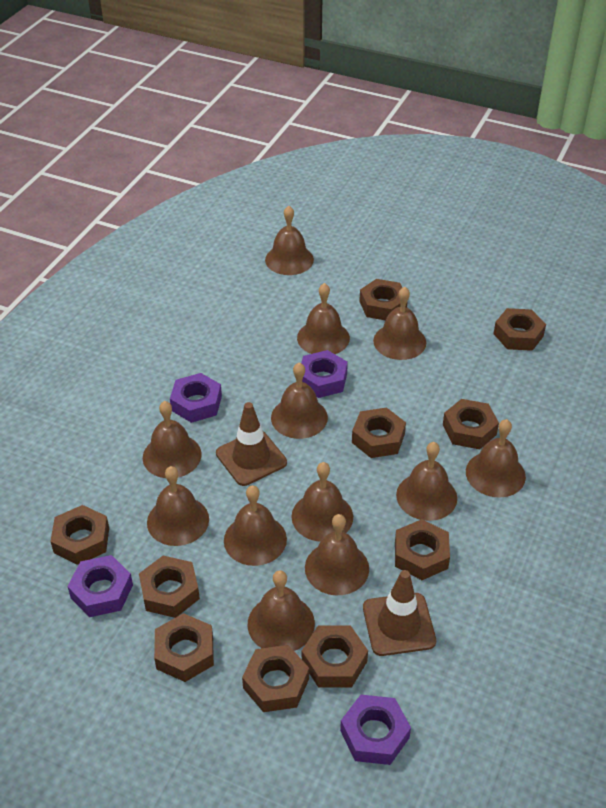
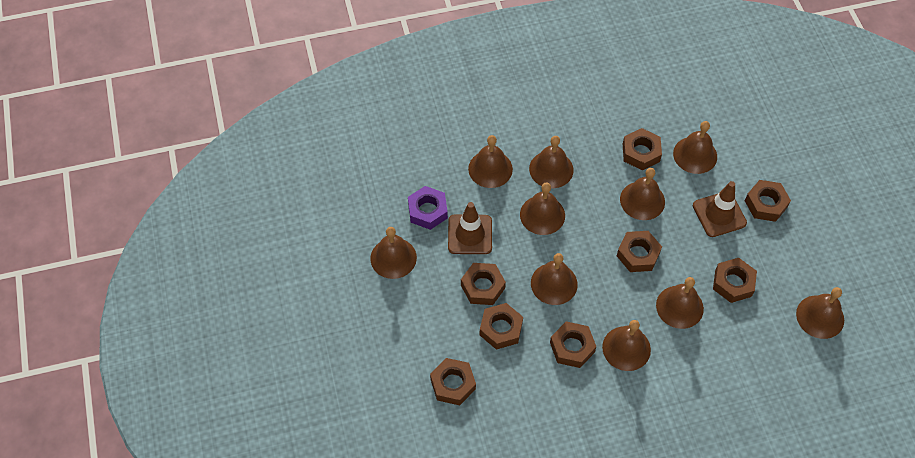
brown bell: [143,401,202,478] [147,466,209,546] [224,485,287,566] [248,570,315,651] [265,206,314,275] [271,363,328,439] [291,462,353,542] [297,283,350,354] [305,514,369,595] [373,287,426,360] [396,442,457,521] [466,419,526,498] = 12 -> [370,227,417,279] [468,135,513,188] [520,183,565,235] [529,136,573,188] [531,253,578,305] [602,320,651,371] [620,168,665,220] [656,277,704,329] [673,121,717,174] [796,287,844,339] = 10
brown nut: [50,505,109,565] [139,556,200,618] [154,613,214,682] [242,645,309,712] [302,626,368,688] [352,407,406,458] [359,279,408,320] [395,519,450,580] [443,399,499,449] [494,308,546,351] = 10 -> [430,358,476,405] [461,263,506,305] [479,303,523,350] [550,321,596,368] [617,231,662,272] [623,128,662,171] [713,258,757,303] [745,180,791,222] = 8
purple nut: [68,555,133,617] [170,373,222,423] [301,350,348,398] [340,695,411,765] = 4 -> [408,186,448,230] = 1

